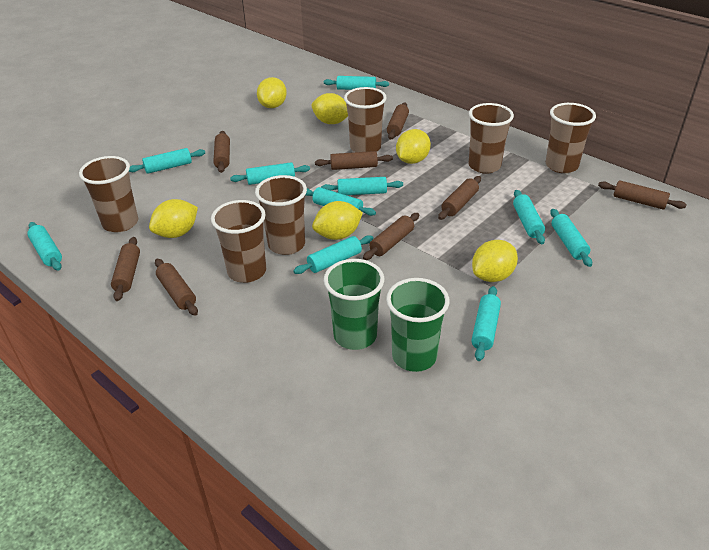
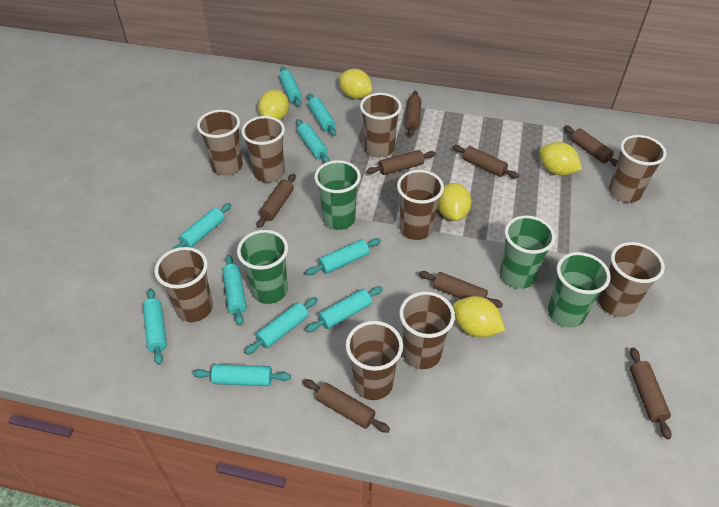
brown cup: [79,156,138,232] [211,200,266,283] [255,175,307,255] [344,87,387,152] [468,103,514,174] [546,103,596,173] = 6 -> [154,247,213,322] [197,110,243,176] [241,116,285,182] [346,321,403,400] [360,93,402,158] [397,170,444,240] [399,291,455,369] [598,242,665,317] [609,135,667,203] = 9
green cup: [324,259,384,350] [386,278,450,372] = 2 -> [237,230,288,304] [314,160,361,230] [500,215,555,289] [548,252,611,328] = 4
yellow lemon: [149,199,198,238] [257,77,287,108] [312,93,348,124] [312,201,363,240] [396,129,431,164] [472,240,518,282] = 6 -> [258,90,289,120] [339,69,372,99] [438,183,472,221] [453,296,505,337] [539,142,582,176] = 5

